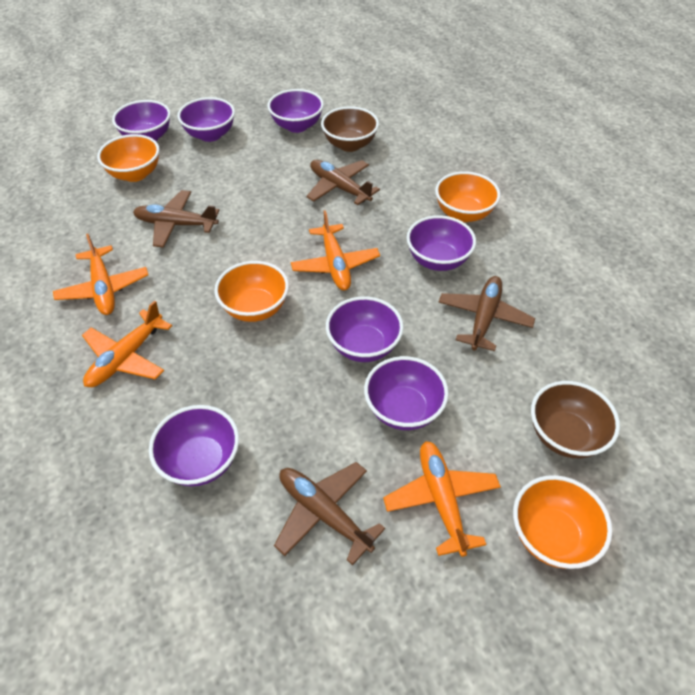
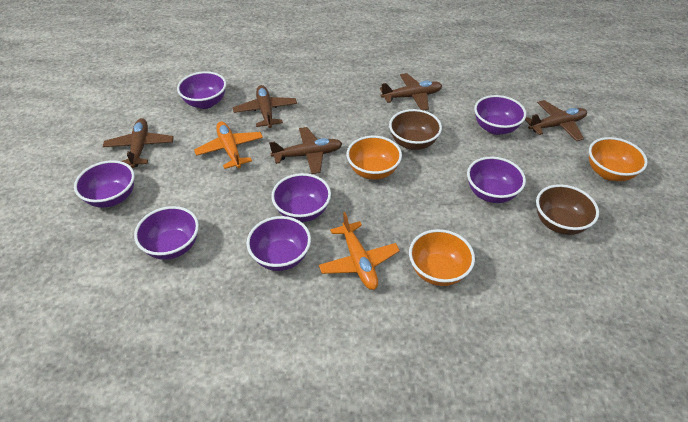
brown plane: [133,190,220,248] [274,462,385,565] [306,160,380,205] [438,276,535,351] = 4 -> [103,118,174,168] [233,85,297,128] [269,127,343,174] [380,73,442,110] [525,100,587,141] = 5
orange bowl: [97,134,160,182] [214,261,289,322] [435,171,501,222] [513,475,612,569] = 4 -> [347,136,402,180] [409,229,475,286] [589,137,648,181] = 3
orange plane: [53,234,148,315] [82,300,172,387] [291,210,380,290] [383,441,501,557] = 4 -> [194,121,263,169] [319,212,400,290] = 2

